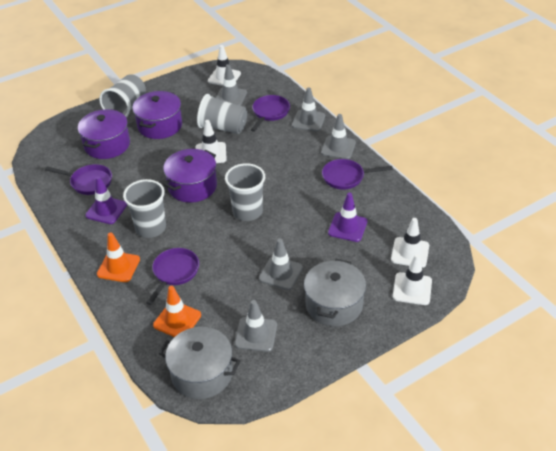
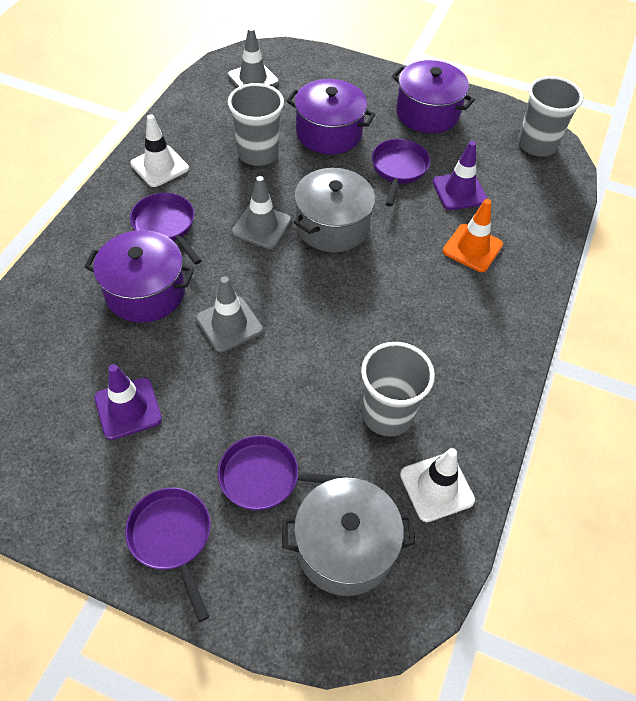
grey cup: [99,74,146,117] [123,179,166,238] [197,94,247,134] [225,163,265,221] = 4 -> [228,83,284,166] [361,342,435,436] [518,76,583,157] = 3
grey traffic cone: [216,64,247,106] [235,300,277,352] [259,238,303,290] [292,87,325,132] [321,114,356,159] = 5 -> [196,276,263,352] [227,27,279,88] [232,176,291,249] = 3
orange traffic cone: [97,232,140,282] [153,286,201,337] = 2 -> [443,199,503,272] = 1
white traffic cone: [196,120,227,163] [208,45,241,86] [391,218,429,268] [393,254,432,305] = 4 -> [130,114,189,187] [400,448,475,522] = 2

